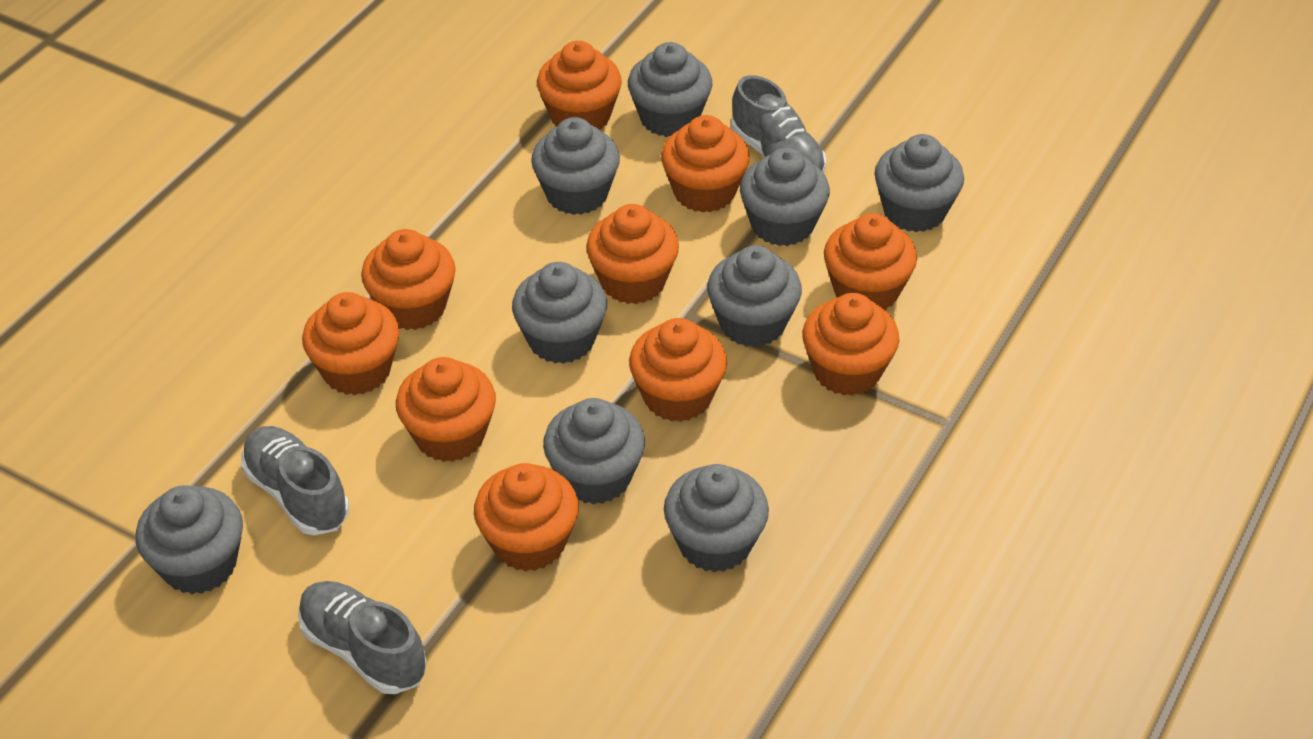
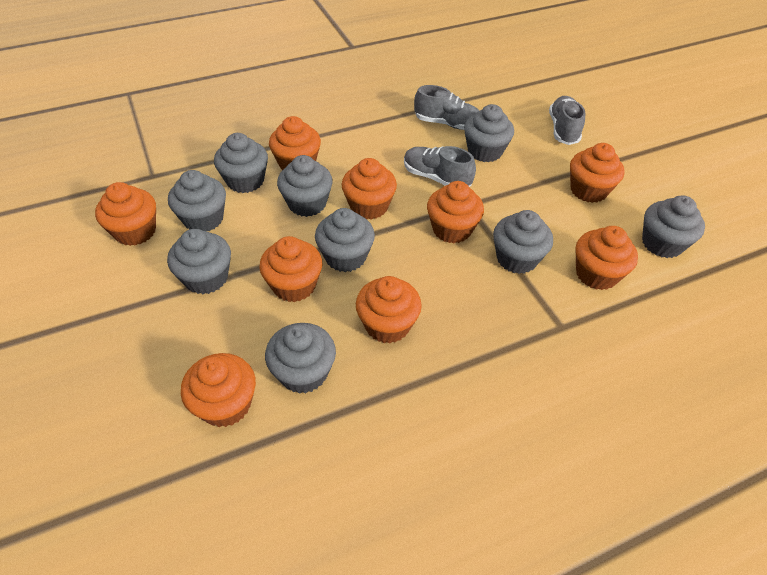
orange cupcake: [302,292,400,395] [361,229,456,330] [396,357,496,462] [474,463,579,572] [537,41,622,130] [586,204,679,304] [629,318,727,422] [661,115,750,213] [802,293,899,396] [824,213,917,310] = 10 -> [95,182,156,246] [181,353,256,427] [259,236,322,302] [269,116,321,170] [341,158,397,220] [356,276,422,343] [427,181,484,243] [570,143,625,203] [576,226,638,290] = 9

